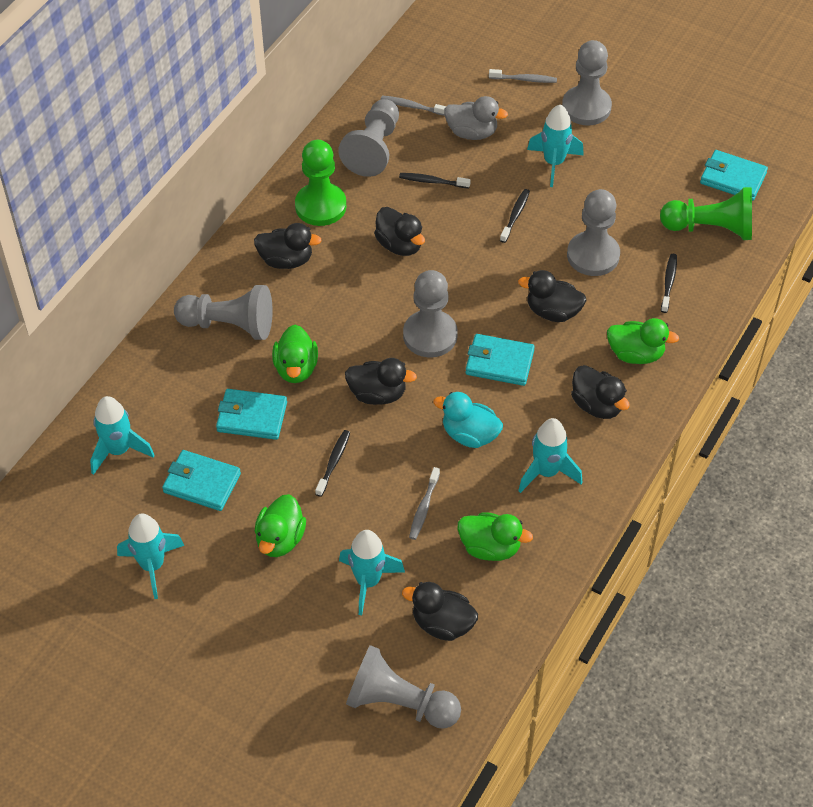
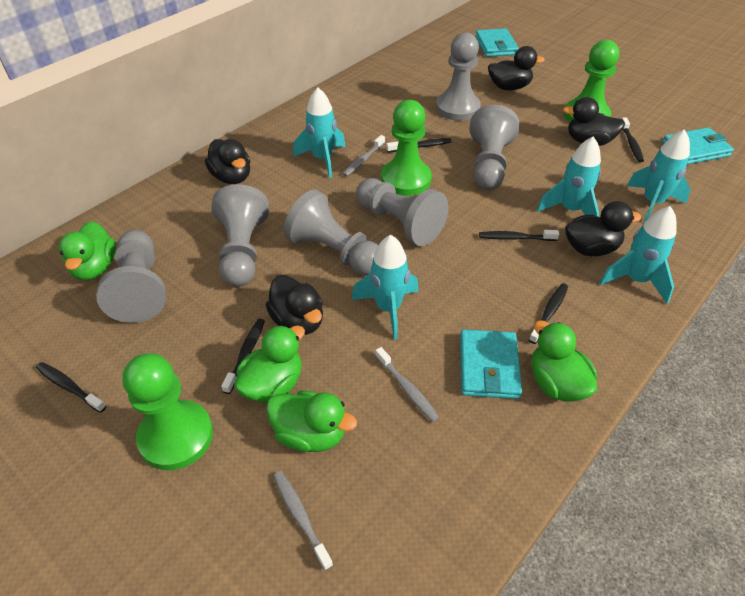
black duck: [254,223,322,269] [345,358,417,405] [374,207,425,256] [402,582,478,641] [518,270,586,322] [571,365,630,419] = 6 -> [205,139,250,184] [266,275,323,335] [488,46,545,90] [563,97,625,146] [565,201,641,256] = 5
black toothbrush: [315,430,350,497] [399,173,471,189] [500,189,530,243] [661,254,677,313] = 4 -> [36,362,106,413] [221,319,265,394] [386,138,452,153] [479,230,559,241] [529,283,568,344] [622,117,644,162] = 6
green pawn: [295,140,347,226] [660,187,752,240] = 2 -> [122,354,213,470] [381,100,432,196] [564,40,619,122] = 3
grey duck: [444,96,508,140] = 1 -> none = 0
turquoise duck: [433,392,503,448] = 1 -> none = 0
turquoise wallet: [162,450,241,511] [216,389,287,440] [465,334,535,386] [700,150,768,201] = 4 -> [460,329,522,399] [475,28,519,57] [662,127,734,165] = 3

